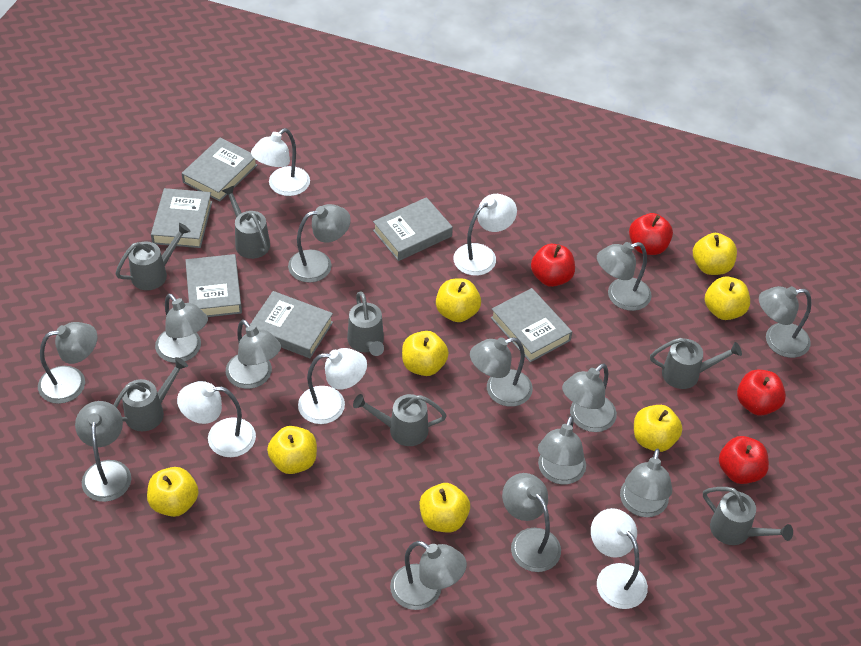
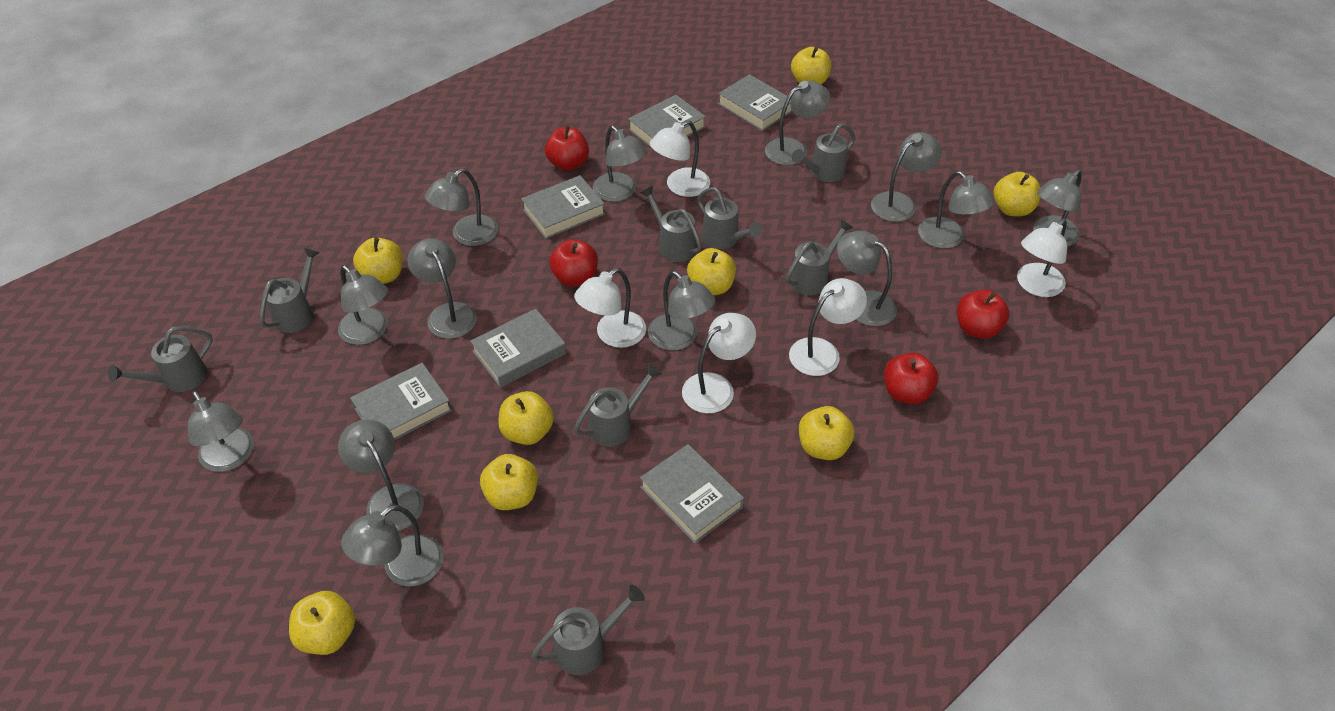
grey watering can: [113,357,188,431] [115,223,191,290] [222,186,270,259] [347,291,384,356] [353,394,447,446] [650,338,742,389] [703,487,793,545] = 7 -> [108,326,213,392] [260,248,320,333] [532,585,645,675] [574,363,662,447] [640,186,702,262] [697,187,762,249] [786,219,854,295] [792,123,856,182] = 8

